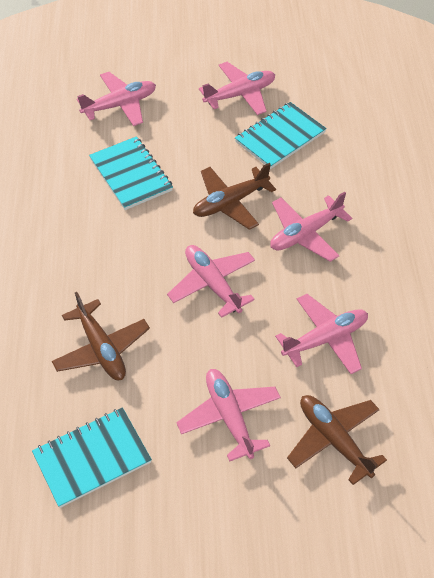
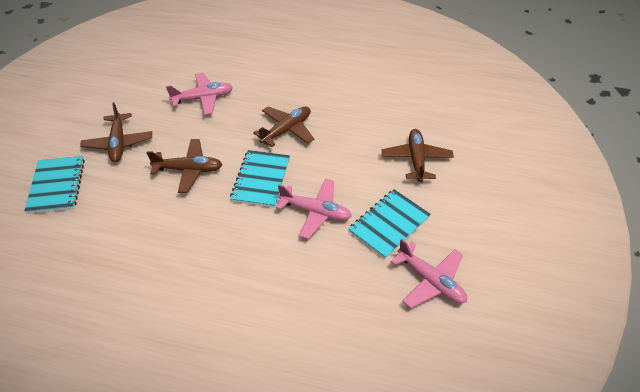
brown plane: [52,292,150,380] [193,163,276,230] [287,395,387,485] = 3 -> [80,102,152,162] [147,139,223,193] [253,106,314,147] [382,129,454,182] = 4
pink plane: [77,72,156,126] [167,245,255,318] [176,369,281,462] [199,62,275,115] [270,192,352,262] [275,294,368,374] = 6 -> [166,73,233,115] [276,179,352,239] [391,239,467,308] = 3

